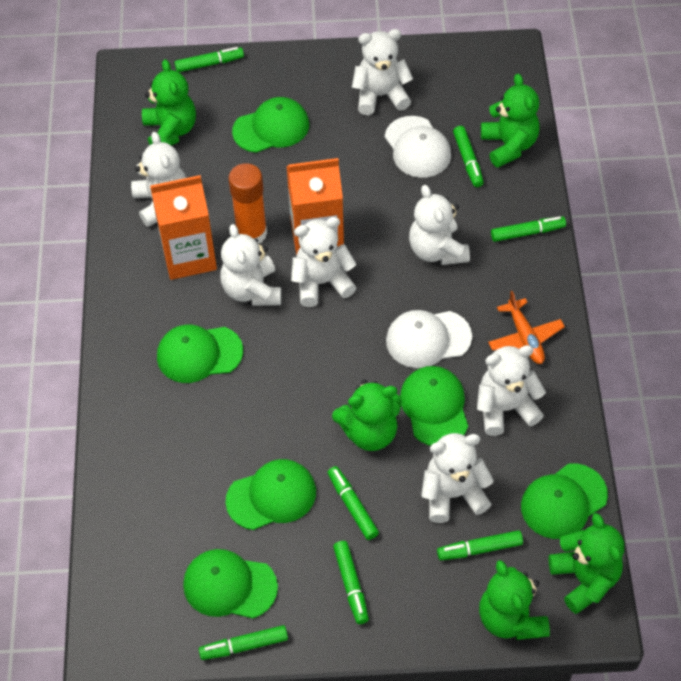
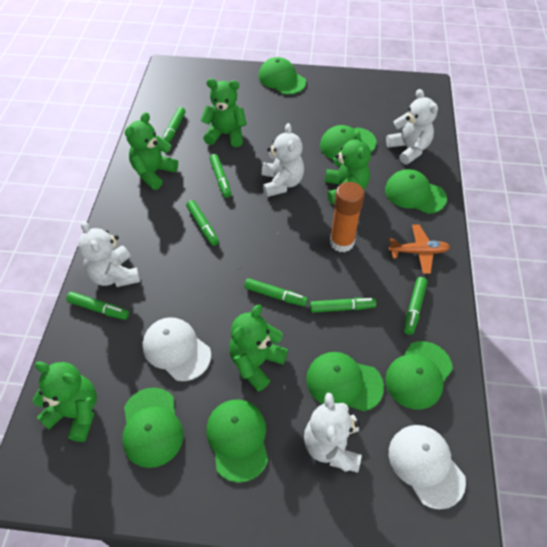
green cap: [157,325,243,383] [183,549,278,619] [226,459,316,530] [232,97,309,153] [400,366,468,446] [521,463,608,539] = 6 -> [122,387,183,468] [207,399,268,483] [258,57,306,95] [306,352,384,411] [320,125,377,160] [385,169,447,214] [385,341,453,409] = 7
orange carton: [150,175,217,280] [286,158,344,256] = 2 -> none = 0
white teddy bear: [131,132,186,227] [220,224,281,306] [291,217,357,307] [352,29,413,115] [409,185,470,265] [421,433,494,523] [477,345,546,436] = 7 -> [78,221,140,287] [262,123,304,197] [304,393,362,473] [386,89,438,165] = 4

